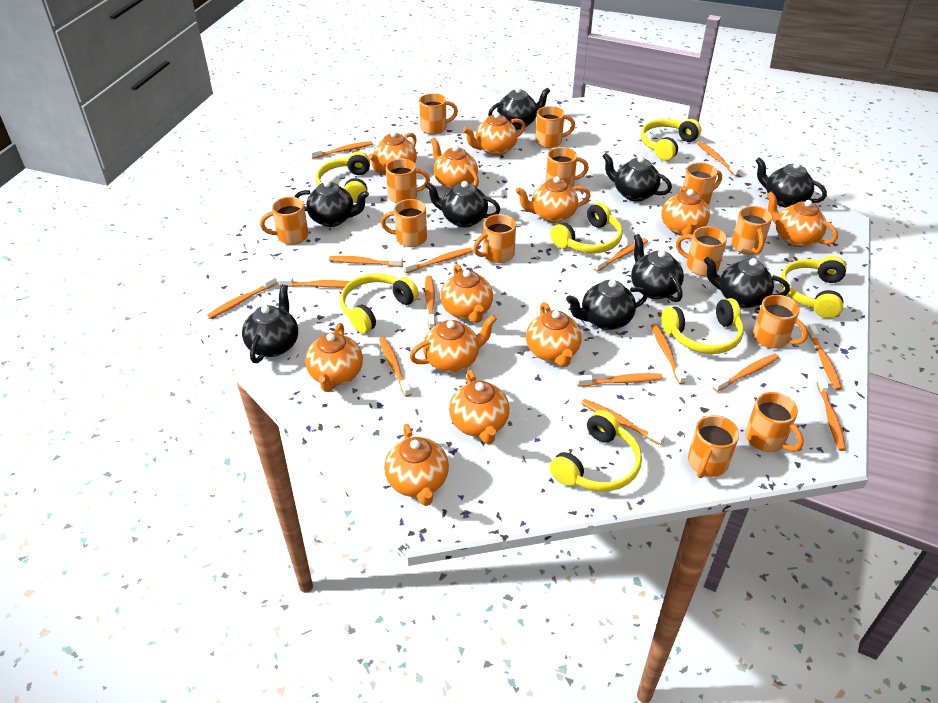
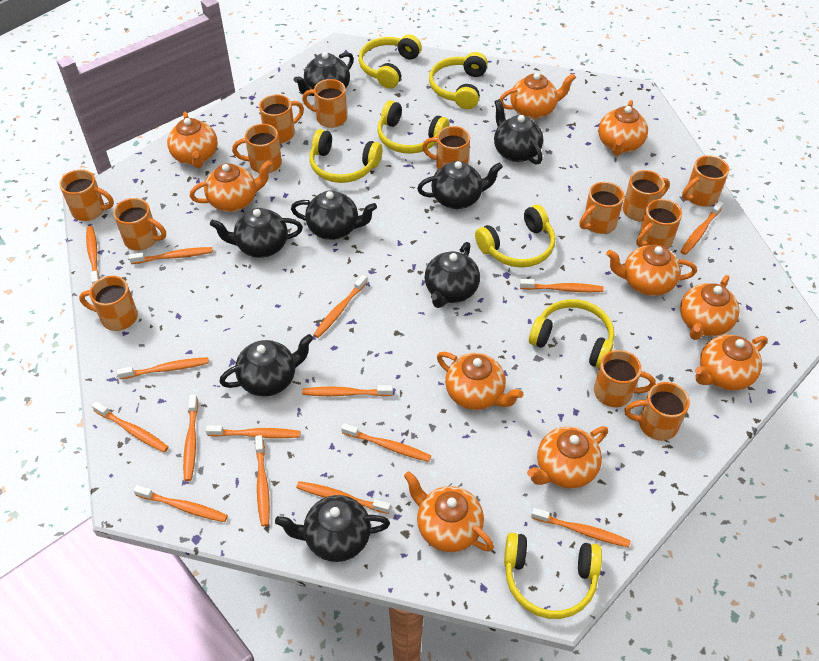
black teapot: [242,285,298,363] [295,180,369,227] [425,181,501,227] [488,87,550,129] [566,280,648,330] [603,153,672,201] [631,234,684,302] [704,257,790,308] [755,157,827,208] = 9 -> [210,208,303,258] [219,334,313,397] [275,495,390,562] [291,190,377,240] [294,52,354,96] [417,161,503,209] [424,242,480,308] [494,99,543,165] = 8
orange teapot: [305,323,363,392] [368,131,417,174] [384,424,449,506] [410,315,497,372] [430,137,479,190] [440,264,493,323] [449,370,510,444] [463,112,525,156] [516,176,591,223] [526,302,582,367] [661,186,710,236] [767,192,838,247] = 12 -> [167,112,218,168] [190,160,272,212] [404,471,494,552] [437,352,523,410] [500,73,576,119] [527,426,608,488] [598,100,648,156] [606,245,697,296] [680,275,739,340] [695,335,768,391] = 10

